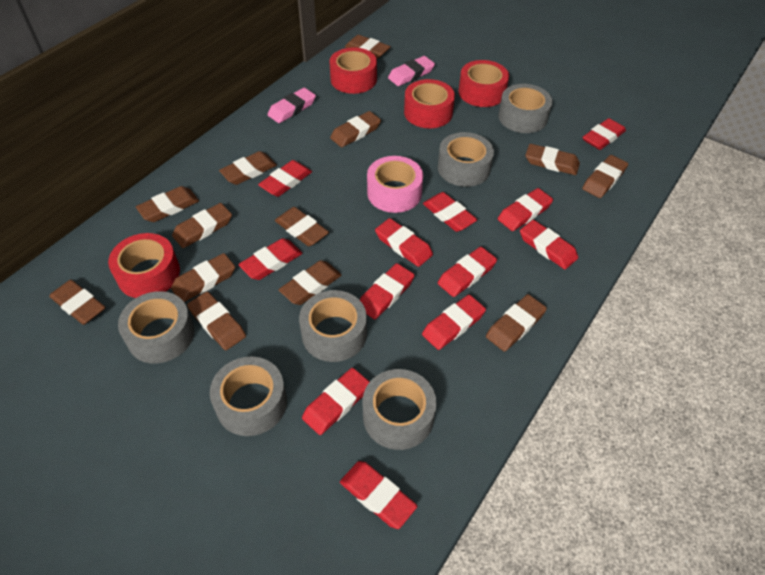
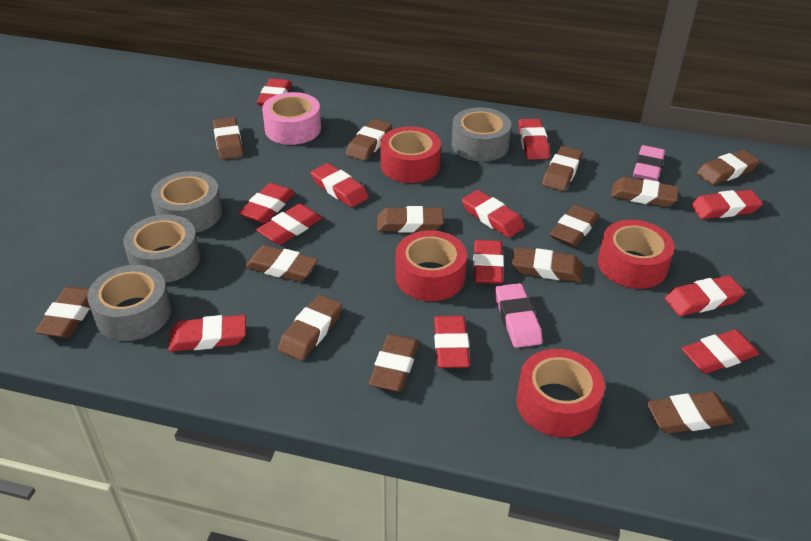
grey tape: [118,291,194,363] [210,357,287,436] [299,290,367,362] [363,369,437,450] [438,132,494,187] [498,84,552,133] = 6 -> [87,265,171,341] [123,215,200,283] [151,171,222,233] [452,107,511,162] = 4

